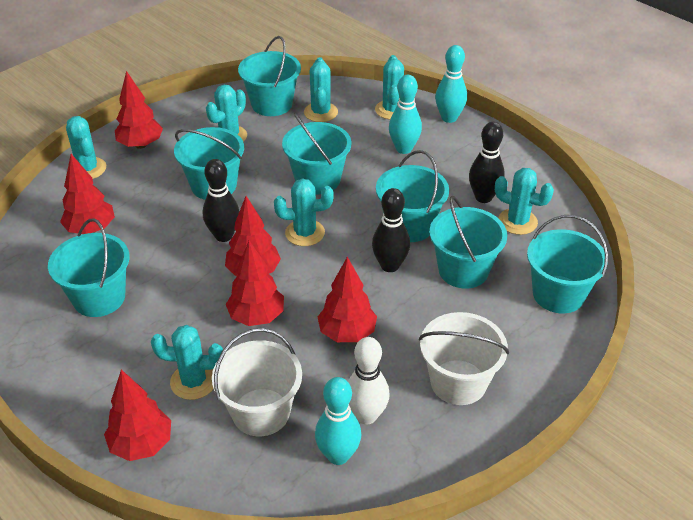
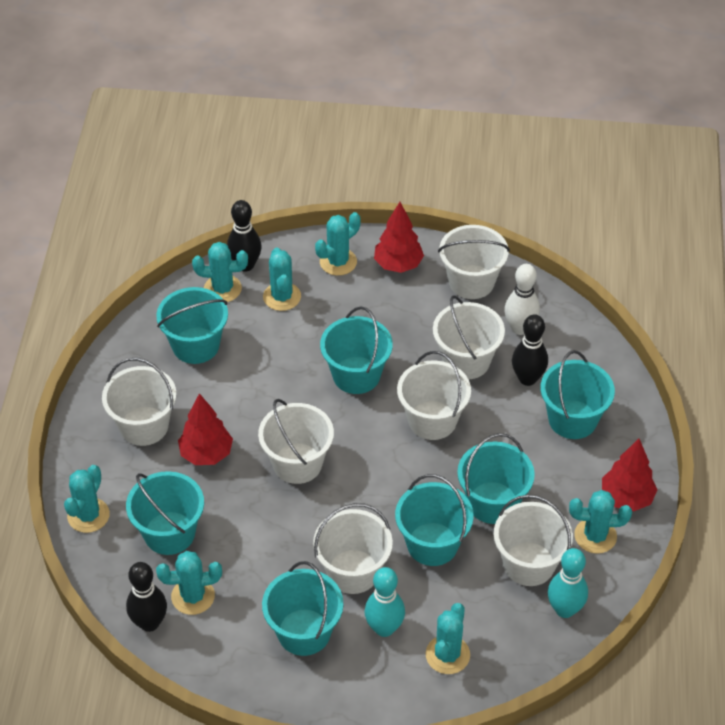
red tree: [60,154,115,234] [104,370,171,461] [115,71,163,149] [225,196,281,277] [226,241,284,326] [318,257,377,342] = 6 -> [178,393,233,465] [374,202,424,273] [602,439,657,511] = 3
turquoise bowling pin: [315,377,361,465] [389,75,422,154] [435,45,467,123] = 3 -> [364,567,405,637] [548,548,588,618] = 2
white bucket: [212,328,302,436] [419,312,509,405] = 2 -> [102,358,176,446] [258,399,334,484] [313,503,393,594] [397,351,471,440] [433,296,505,379] [438,225,510,299] [494,495,573,586] = 7

